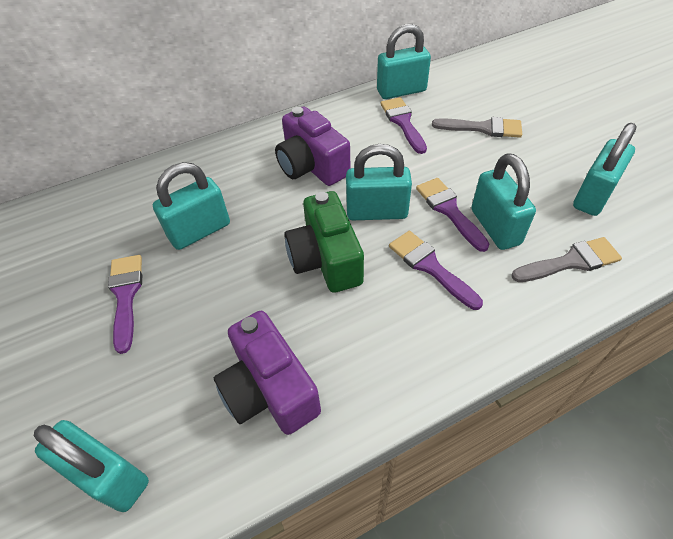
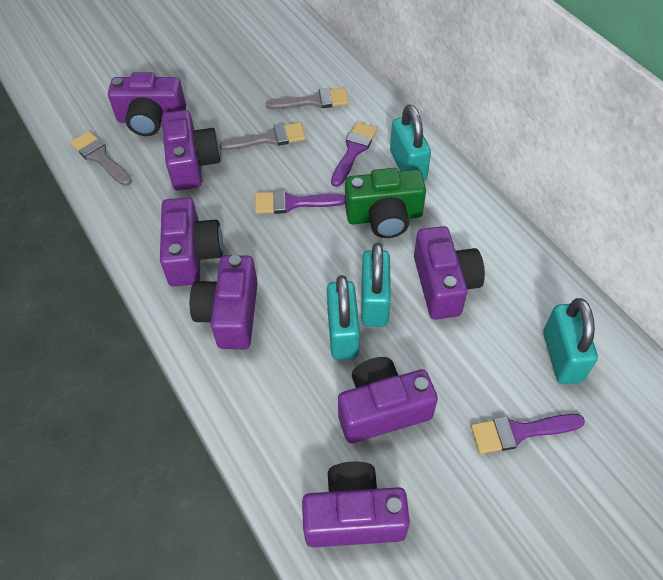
grey brush: [432,117,522,138] [511,237,622,282] = 2 -> [70,131,132,186] [219,122,306,150] [266,88,349,109] = 3
purple brush: [108,255,142,354] [380,97,427,154] [389,231,483,310] [416,178,489,252] = 4 -> [255,190,345,214] [331,122,378,187] [471,414,585,454] = 3
purple camera: [214,311,321,435] [275,107,351,186] = 2 -> [108,72,186,136] [160,197,223,287] [162,110,220,190] [190,255,258,349] [302,462,410,547] [338,357,438,443] [414,226,485,320] = 7
turquoise padlock: [34,420,149,512] [153,162,230,250] [346,144,412,220] [377,24,431,99] [471,153,536,250] [573,123,637,216] = 6 -> [327,275,360,360] [361,243,391,327] [390,104,431,181] [543,298,598,384] = 4

